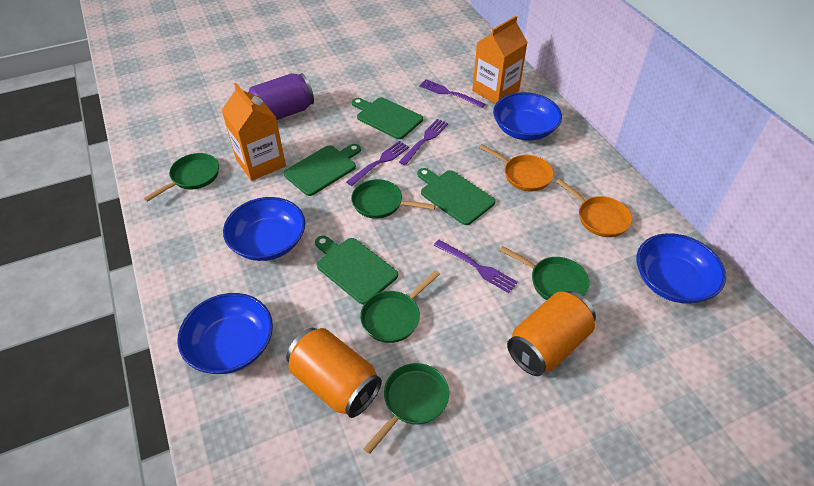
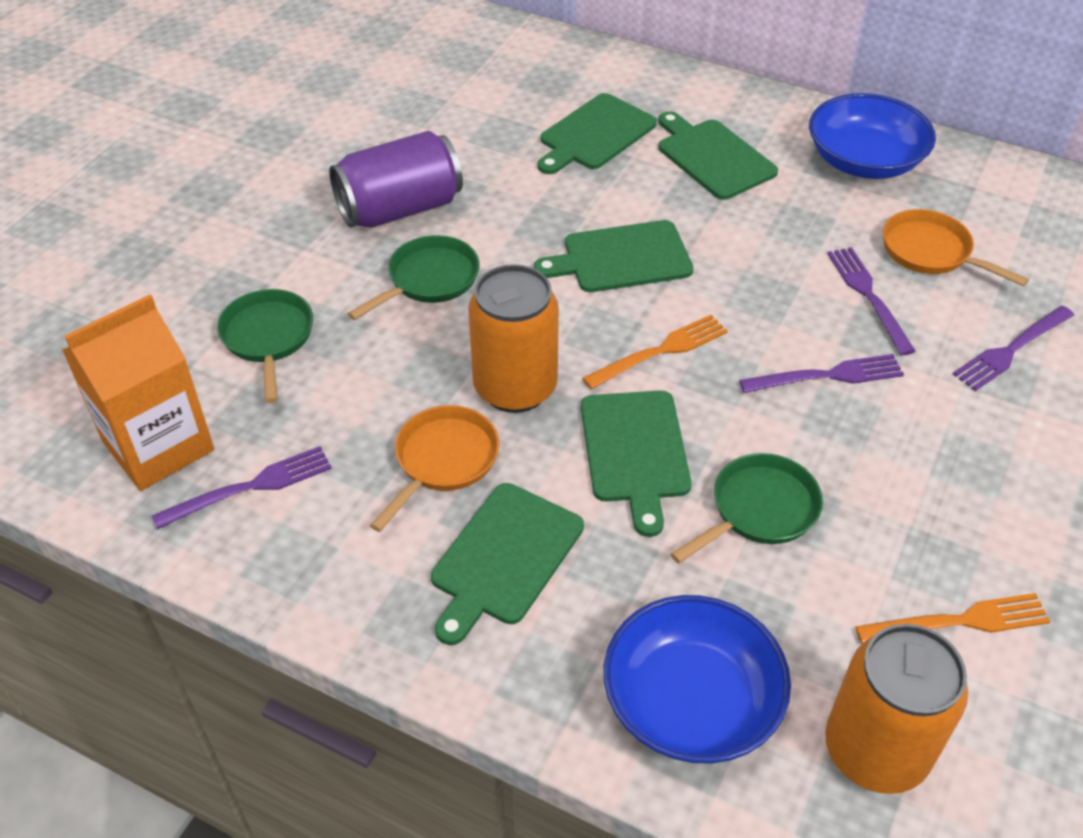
blue bowl: [177,293,273,374] [223,197,305,261] [493,92,562,141] [637,233,726,304] = 4 -> [604,595,791,764] [809,93,936,179] = 2
green cutting board: [283,144,361,196] [315,236,398,304] [352,97,423,139] [417,168,495,225] = 4 -> [431,483,584,645] [534,220,693,292] [538,93,657,174] [581,390,691,537] [658,111,778,200] = 5
green pan: [143,153,219,202] [351,179,436,219] [360,270,440,343] [363,363,449,454] [499,246,589,300] = 5 -> [217,289,313,403] [348,235,480,320] [670,453,823,564] = 3
orange carton: [221,83,286,181] [472,16,528,104] = 2 -> [62,295,214,491] = 1
orange fork: none = 0 -> [582,315,728,389] [855,593,1051,644] = 2

